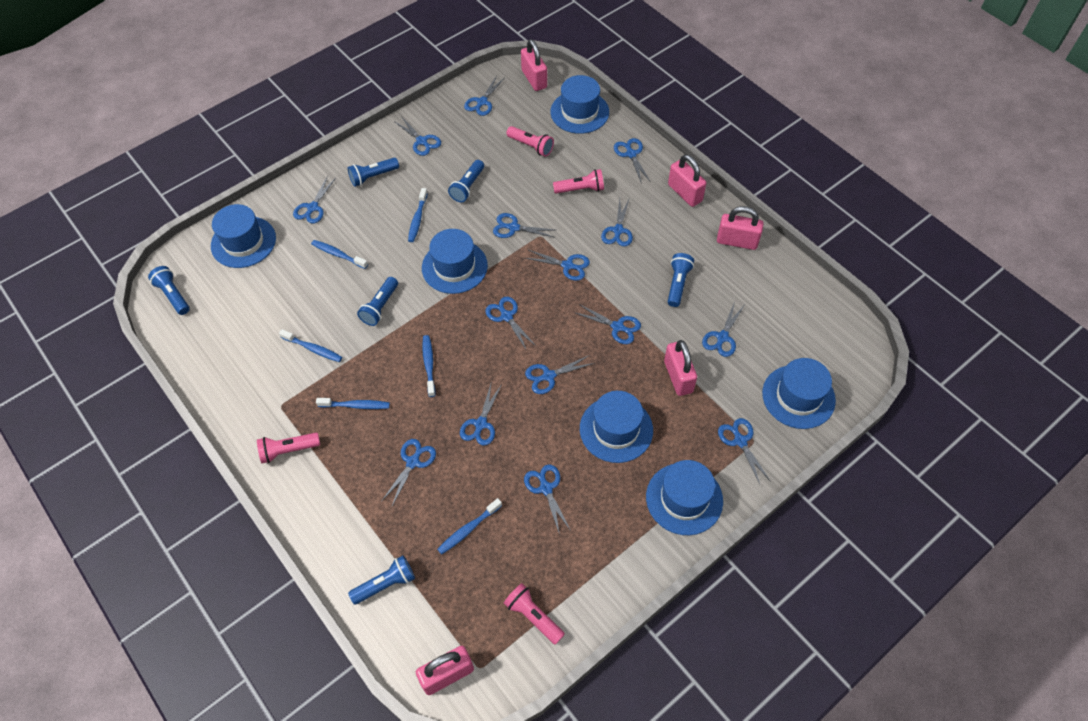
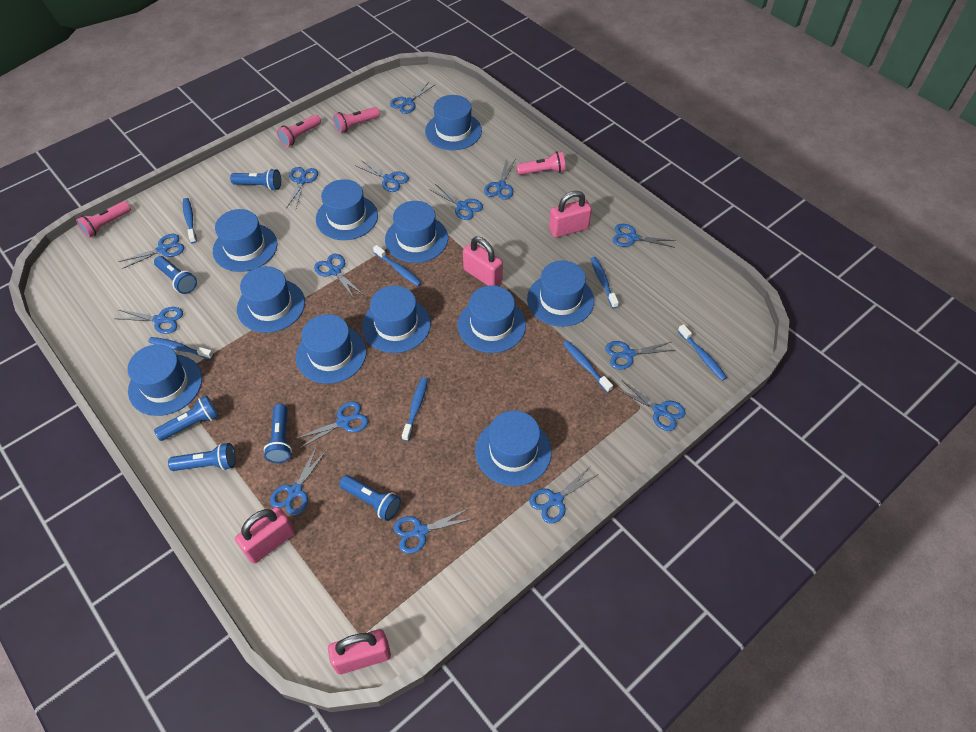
blue hat: [211,204,276,268] [422,229,488,294] [550,75,609,134] [580,391,653,463] [646,460,723,535] [762,358,836,429] = 6 -> [128,344,202,416] [213,209,277,272] [237,266,305,333] [296,314,367,384] [316,179,378,240] [362,285,431,353] [385,201,448,263] [425,95,482,150] [457,285,526,353] [475,410,552,486] [527,261,594,327] = 11
blue toothbrush: [279,329,342,362] [311,240,368,269] [316,398,390,409] [408,188,428,242] [422,335,436,397] [437,498,502,555] = 6 -> [148,337,214,359] [183,198,197,243] [373,245,422,286] [402,377,428,441] [563,340,613,393] [591,257,619,309] [678,324,727,381] = 7
pink padlock: [416,646,474,695] [521,39,547,91] [664,340,697,396] [668,154,706,207] [717,206,764,250] = 5 -> [235,507,295,563] [328,629,391,674] [463,237,503,286] [549,191,592,238] = 4

